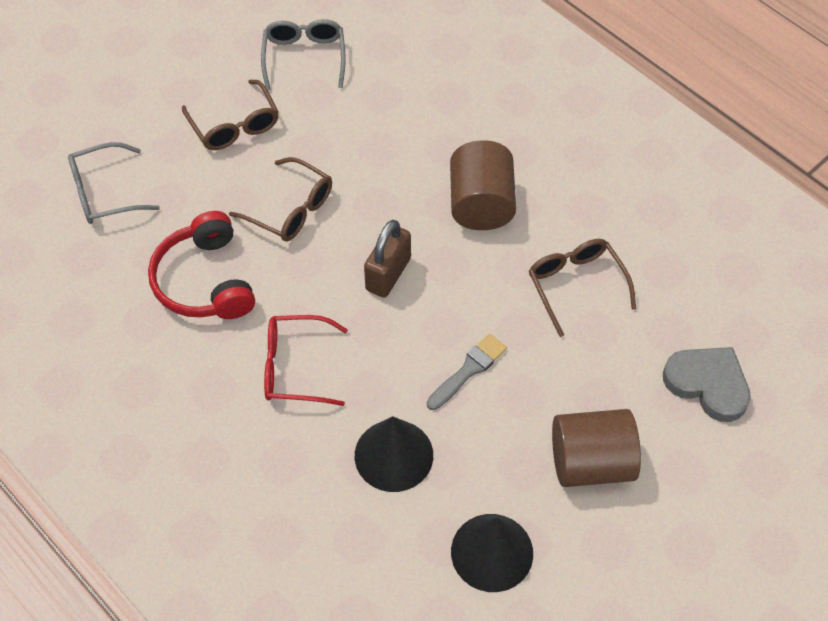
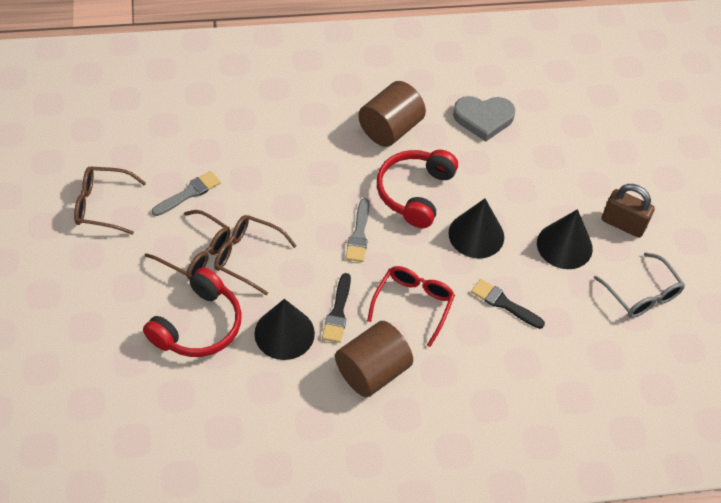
black brush: none = 0 -> [322,273,351,343] [471,279,545,329] = 2
black cone: [355,416,433,492] [451,514,533,592] = 2 -> [254,299,315,360] [448,199,504,258] [537,209,593,269] = 3
grey brush: [427,334,507,410] = 1 -> [152,171,221,216] [345,198,370,262] = 2
grey glasses: [68,142,160,224] [261,19,346,90] = 2 -> [594,252,685,318] = 1
red headphones: [148,211,255,319] = 1 -> [143,267,241,357] [377,150,458,228] = 2

